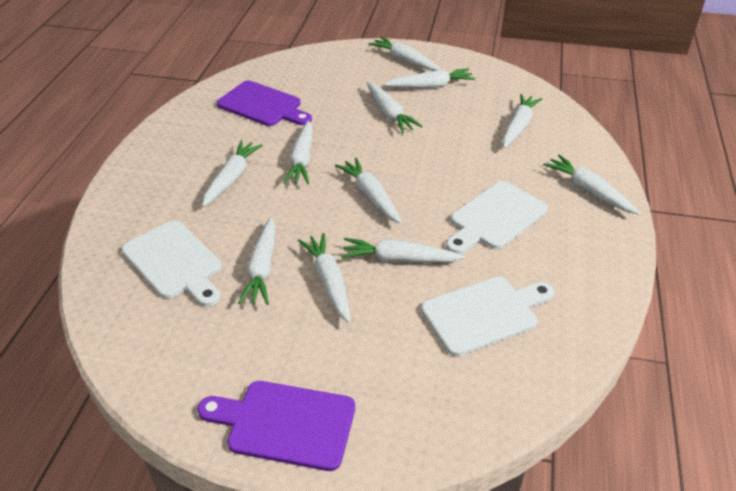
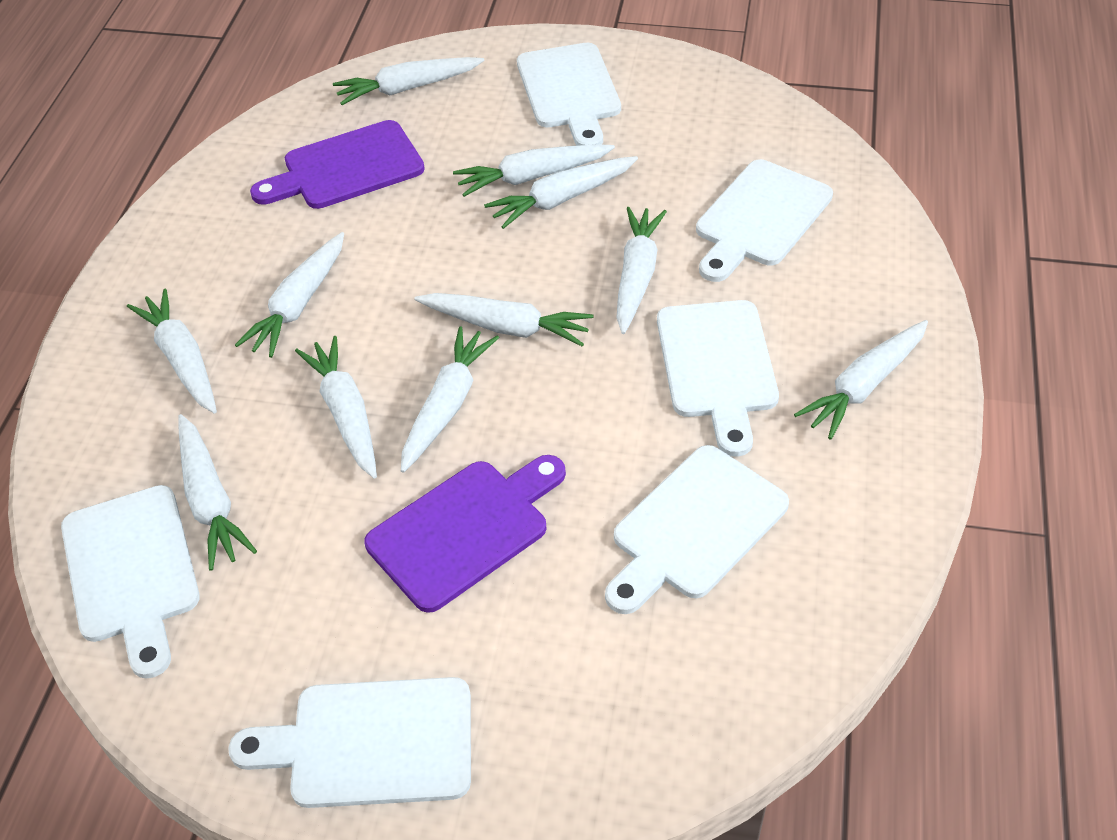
white cutting board: [121,220,222,307] [421,277,554,356] [446,181,548,254] = 3 -> [61,485,200,679] [228,677,471,808] [517,43,621,146] [605,445,789,614] [657,300,779,457] [696,159,833,282] = 6

